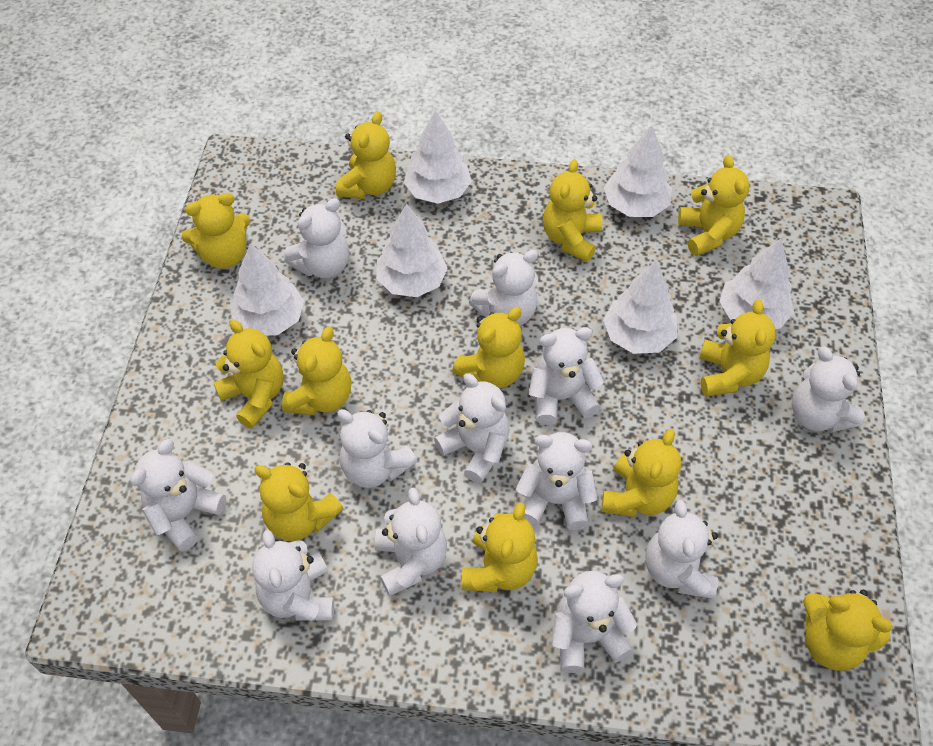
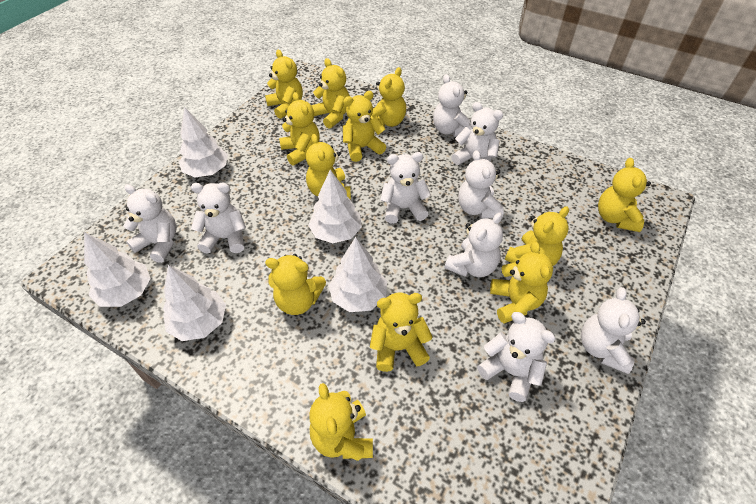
white teddy bear: [130,439,226,551] [252,530,334,621] [284,198,349,278] [337,409,417,488] [375,487,447,596] [434,373,510,483] [469,250,538,326] [516,432,598,530] [529,327,604,425] [551,571,637,673] [646,500,718,599] [792,346,865,433] = 12 -> [123,184,177,263] [191,183,246,254] [380,152,431,224] [433,74,472,137] [444,212,503,277] [451,102,503,165] [458,150,504,219] [477,312,556,402] [581,287,646,374] = 9
white tree: [230,244,304,336] [376,204,448,297] [404,110,472,204] [603,261,677,354] [604,125,672,217] [719,239,794,329] = 6 -> [84,232,151,307] [163,265,226,341] [179,107,228,177] [308,170,362,243] [328,237,387,312] = 5

